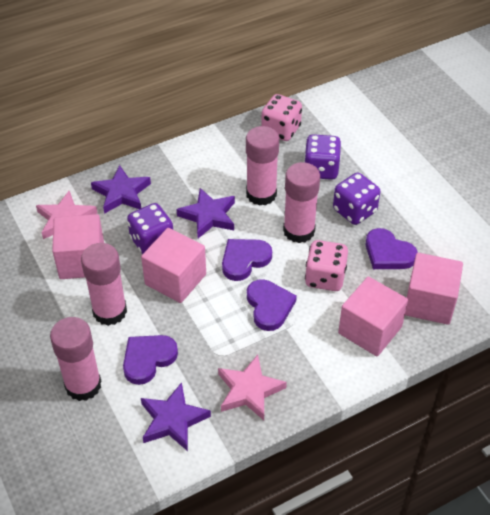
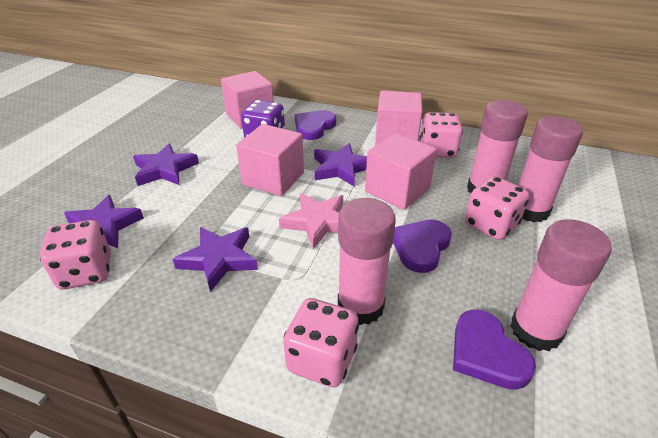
pink dice: [261,94,302,141] [305,240,348,291] = 2 -> [40,220,111,289] [283,298,359,387] [419,112,463,158] [465,176,529,240] = 4
pink star: [36,191,97,239] [218,355,287,420] = 2 -> [279,193,343,249] = 1
purple dice: [127,203,173,254] [304,134,341,180] [333,173,380,225] = 3 -> [241,100,285,138] = 1
purple heart: [123,335,178,385] [222,239,272,281] [247,279,297,331] [366,228,418,269] = 4 -> [295,110,336,140] [393,220,452,273] [453,309,536,390] = 3
purple star: [91,165,151,214] [141,382,211,451] [177,188,235,239] = 3 -> [64,195,144,248] [133,144,199,186] [173,227,258,292] [314,143,367,186] = 4

